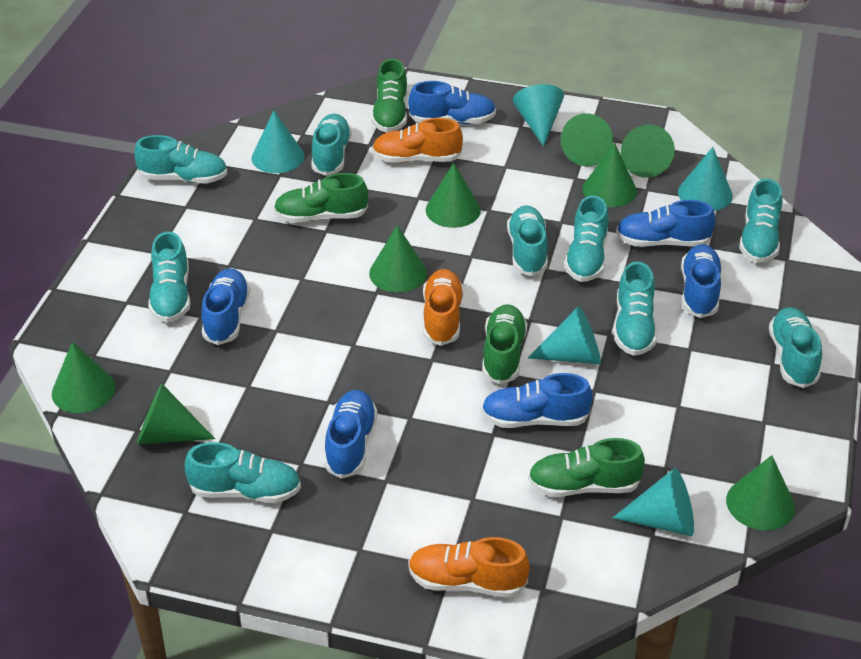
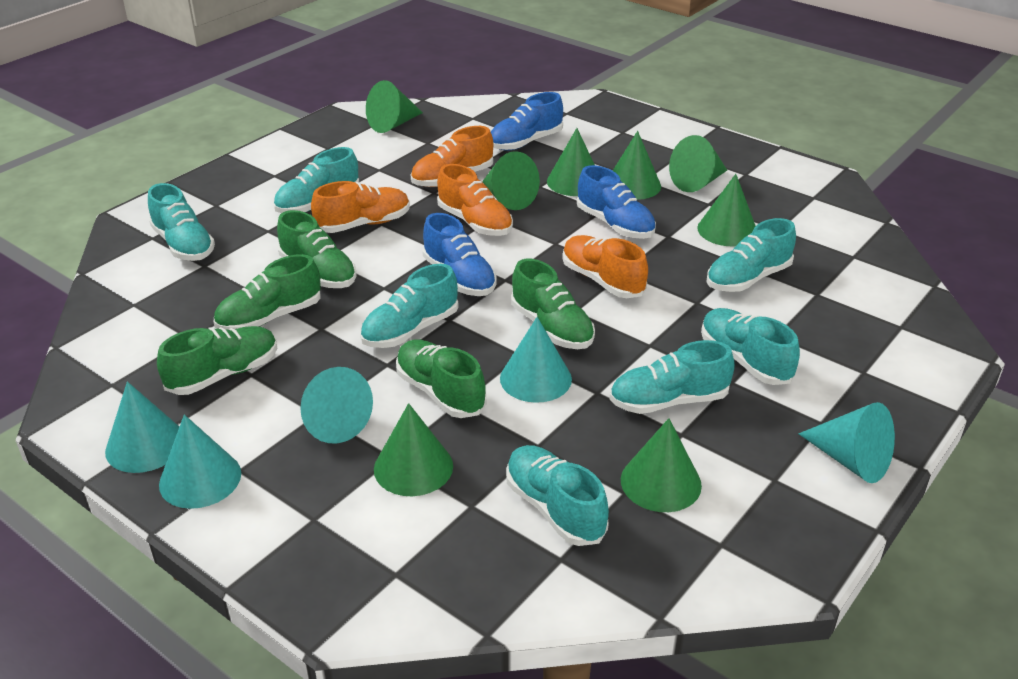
blue shoe: [201,268,250,345] [324,390,377,479] [408,81,496,124] [481,373,593,428] [616,200,716,247] [681,244,722,318] = 6 -> [422,213,497,296] [491,92,563,151] [577,165,656,239] = 3
green shoe: [274,173,368,223] [372,59,407,133] [482,304,527,384] [528,438,645,497] = 4 -> [157,326,277,395] [214,254,321,330] [277,210,357,288] [396,340,487,418] [511,259,595,349] = 5
orange shoe: [372,118,463,163] [408,537,530,598] [423,269,464,346] = 3 -> [311,181,410,233] [411,126,493,187] [437,164,513,236] [562,235,648,298] = 4
turquoise shoe: [134,135,227,184] [148,231,190,323] [185,442,301,503] [311,114,352,176] [507,205,548,276] [565,195,608,282] [614,261,657,356] [739,179,782,263] [769,307,822,388] = 9 -> [148,183,215,261] [273,147,359,213] [360,264,459,348] [506,445,609,546] [610,340,735,414] [701,308,800,385] [707,218,796,292] = 7

